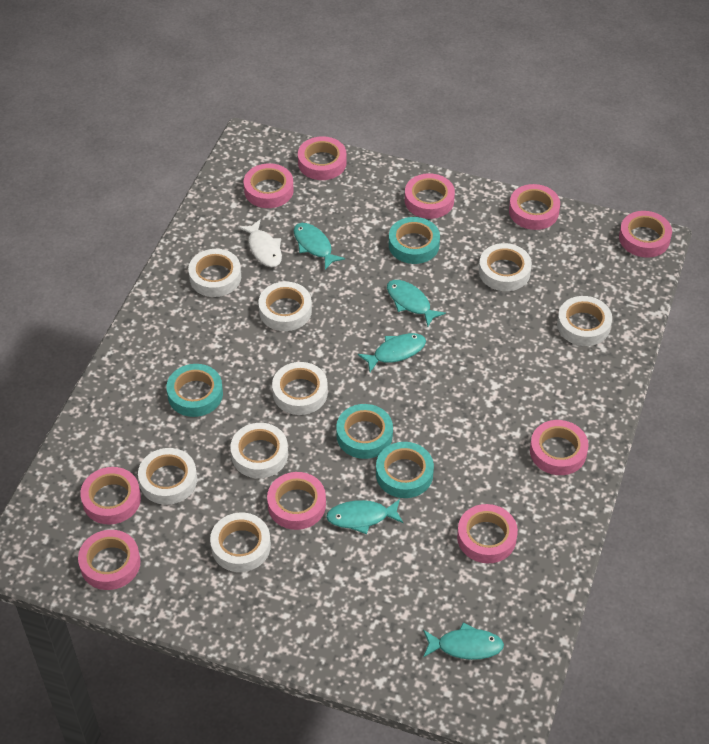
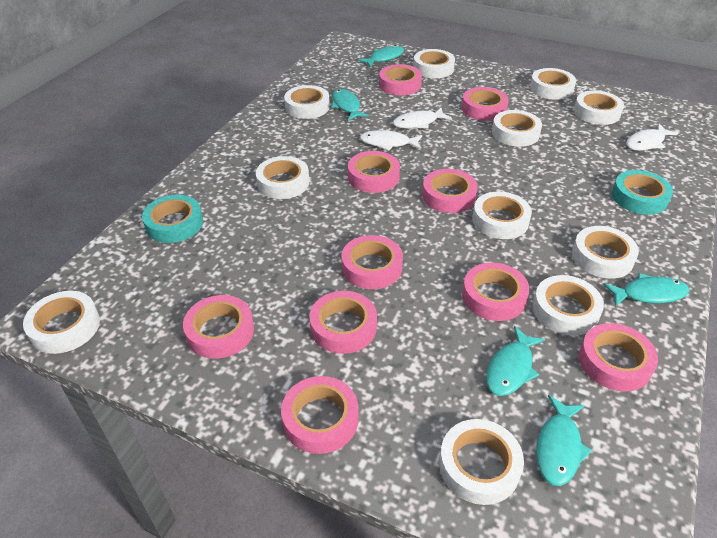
turquoise tape: [166,364,223,417] [336,404,393,459] [376,442,434,498] [389,217,440,264] = 4 -> [142,195,203,243] [612,170,673,215] = 2
white fish: [238,219,282,267] = 1 -> [360,130,422,151] [393,108,452,128] [626,124,678,151] = 3
white tape: [138,448,197,505] [188,249,241,297] [210,513,271,572] [230,423,288,478] [258,282,312,331] [272,362,328,415] [479,243,532,291] [557,296,612,346] = 8 -> [23,291,100,354] [256,156,309,199] [284,85,330,119] [413,49,455,78] [439,419,524,505] [472,192,532,239] [492,110,542,147] [530,68,576,100] [533,275,604,336] [572,226,639,278] [574,90,624,125] = 11

